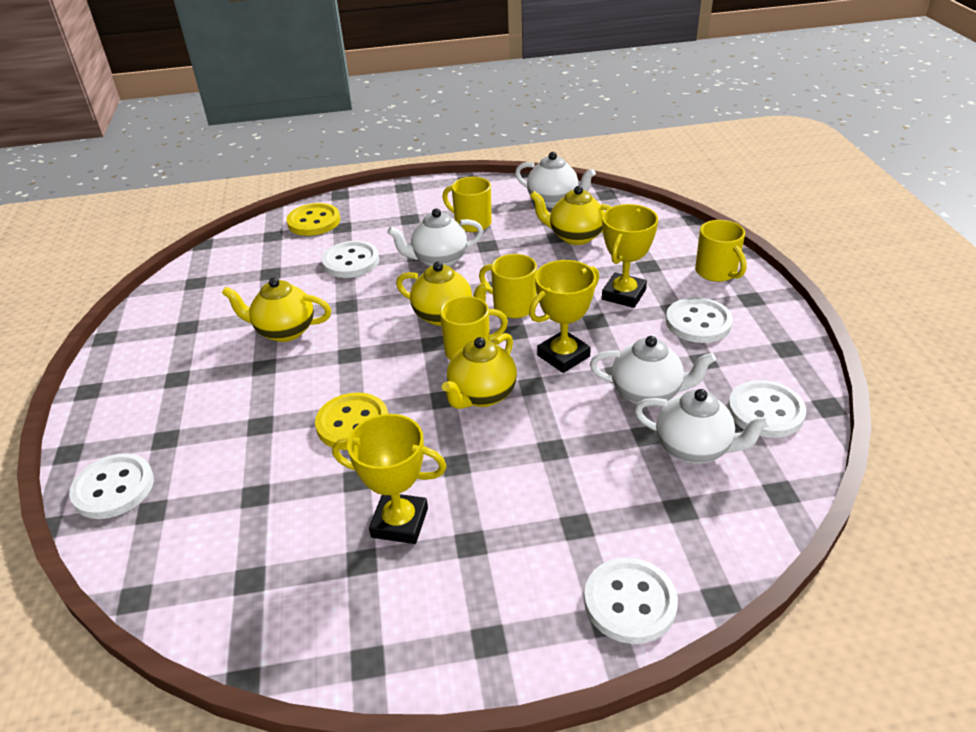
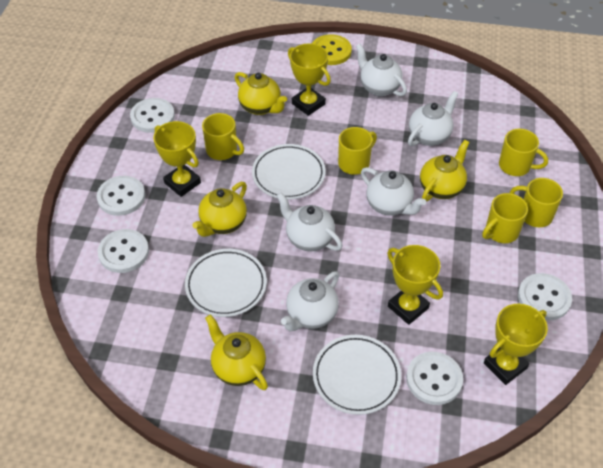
white plate: none = 0 -> [185,249,267,317] [252,144,325,200] [313,335,401,415] = 3
white teapot: [387,208,483,267] [515,152,596,208] [590,336,716,407] [634,389,771,464] = 4 -> [277,193,342,251] [281,271,339,331] [356,44,407,96] [361,167,426,216] [408,91,459,146] = 5
yellow button: [286,203,340,236] [315,393,388,450] = 2 -> [312,34,352,65] = 1
yellow mug: [440,296,508,360] [443,177,492,232] [479,254,537,318] [695,220,747,282] = 4 -> [202,113,244,160] [338,127,377,175] [482,193,528,243] [499,129,548,176] [510,178,563,227] = 5
yellow trophy: [332,414,447,544] [529,260,599,373] [602,204,658,308] = 3 -> [153,121,201,197] [288,44,331,116] [387,245,443,325] [484,304,548,385] = 4

